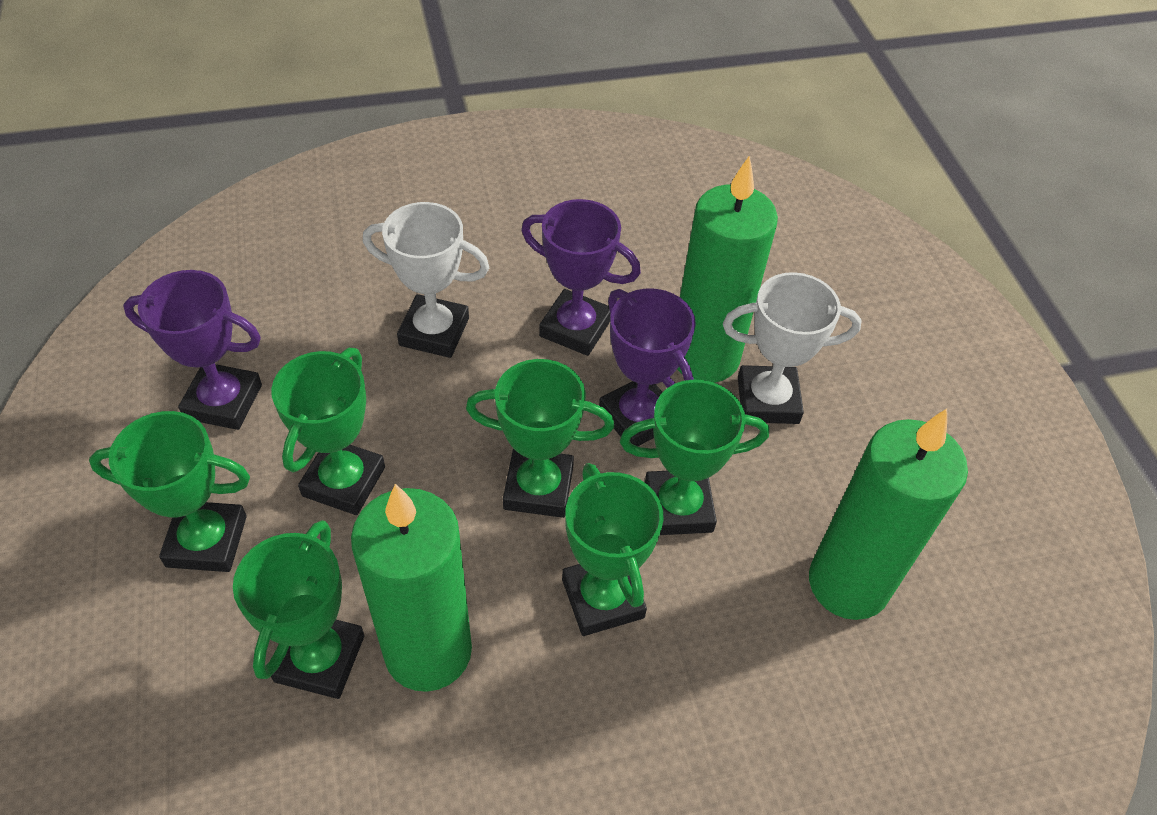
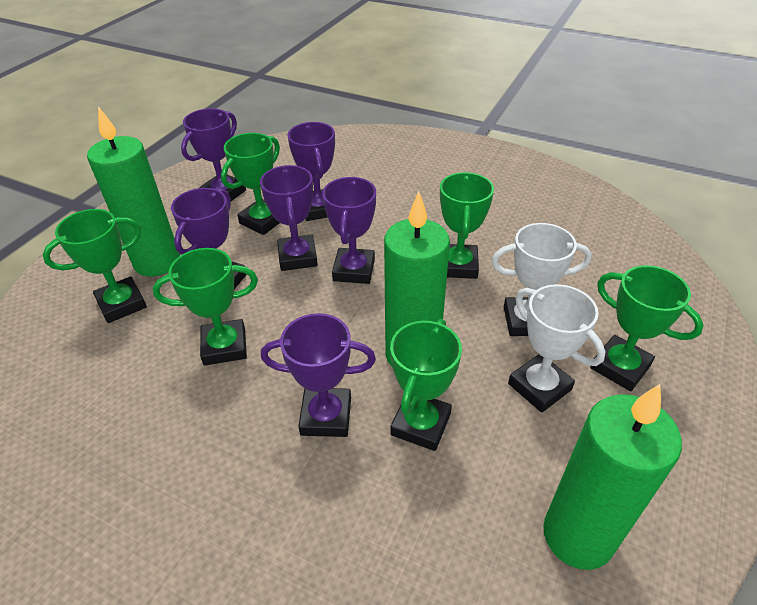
purple trophy: [123,270,262,430] [521,199,641,356] [599,289,696,446] = 3 -> [171,188,246,289] [181,108,246,201] [260,165,318,271] [261,313,376,437] [287,122,335,221] [322,177,376,284] = 6

